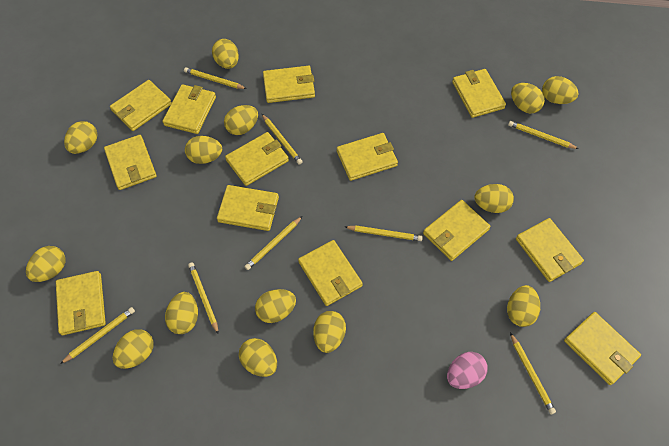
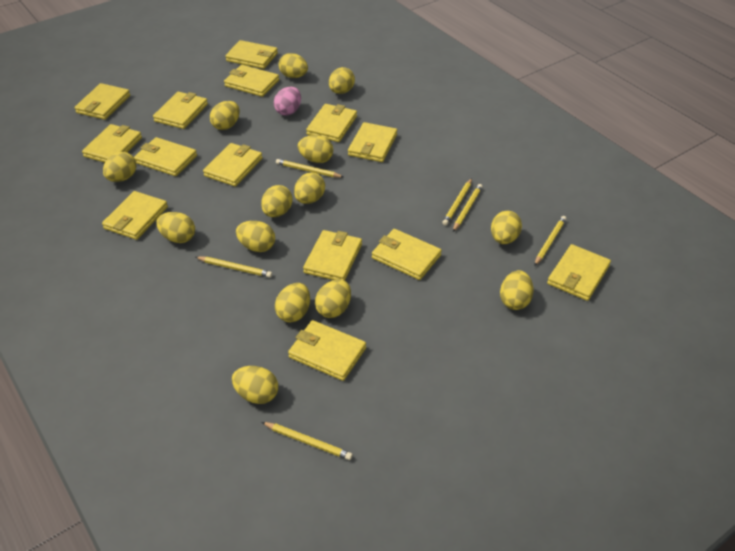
yellow pencil: [60,307,135,364] [184,67,247,89] [188,262,219,334] [244,216,302,270] [262,114,303,165] [345,226,423,241] [508,121,579,149] [510,333,556,415] = 8 -> [196,257,272,278] [262,422,353,460] [276,159,343,177] [442,179,472,226] [453,184,483,232] [534,216,567,266] = 6
yellow wallet: [56,271,106,335] [104,135,157,190] [110,80,172,131] [162,84,216,134] [217,185,279,231] [225,132,289,186] [263,66,315,103] [298,240,363,306] [337,133,398,181] [423,200,490,261] [452,69,506,118] [516,218,584,282] [564,312,641,385] = 13 -> [75,83,130,120] [82,124,142,163] [102,191,168,240] [134,137,197,176] [153,92,208,129] [203,143,262,186] [224,65,279,97] [225,40,278,69] [288,320,366,381] [303,230,362,281] [306,104,357,142] [348,122,397,162] [372,229,442,280] [547,244,611,301] = 14

